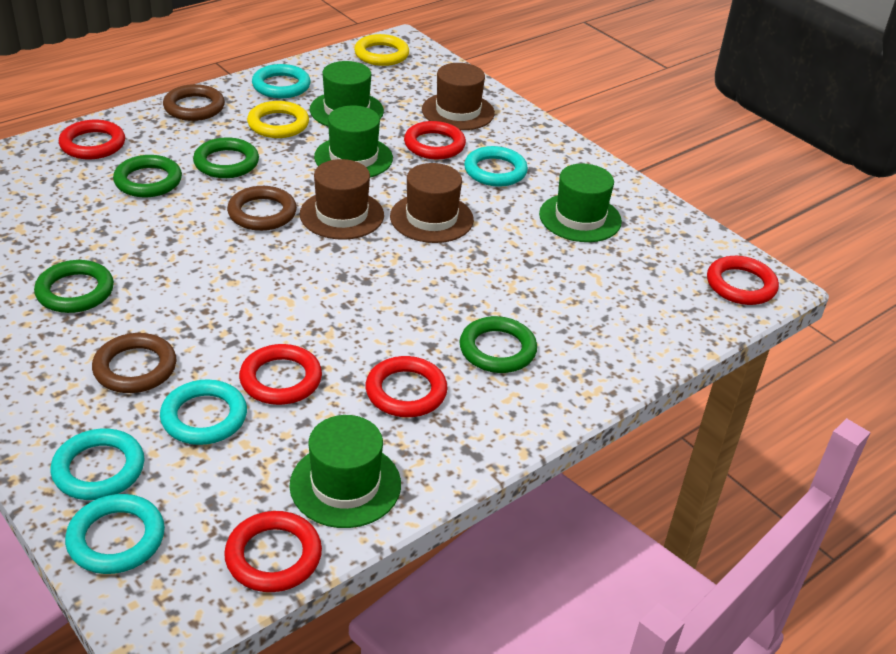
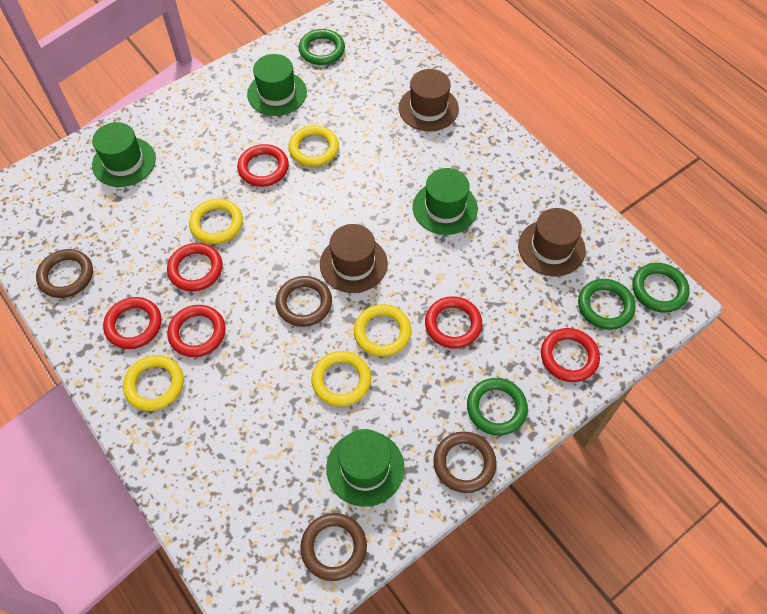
brown ring: [92,333,177,393] [163,84,225,121] [227,186,297,231] = 3 -> [36,249,93,298] [276,276,332,327] [300,513,367,581] [433,431,497,493] = 4
turquoise ring: [51,429,145,500] [65,494,165,574] [160,380,247,445] [252,64,310,98] [464,146,528,187] = 5 -> none = 0
yellow ring: [247,101,309,138] [354,34,409,66] = 2 -> [123,355,184,411] [189,199,243,244] [288,125,339,167] [311,351,371,407] [354,304,411,357] = 5

